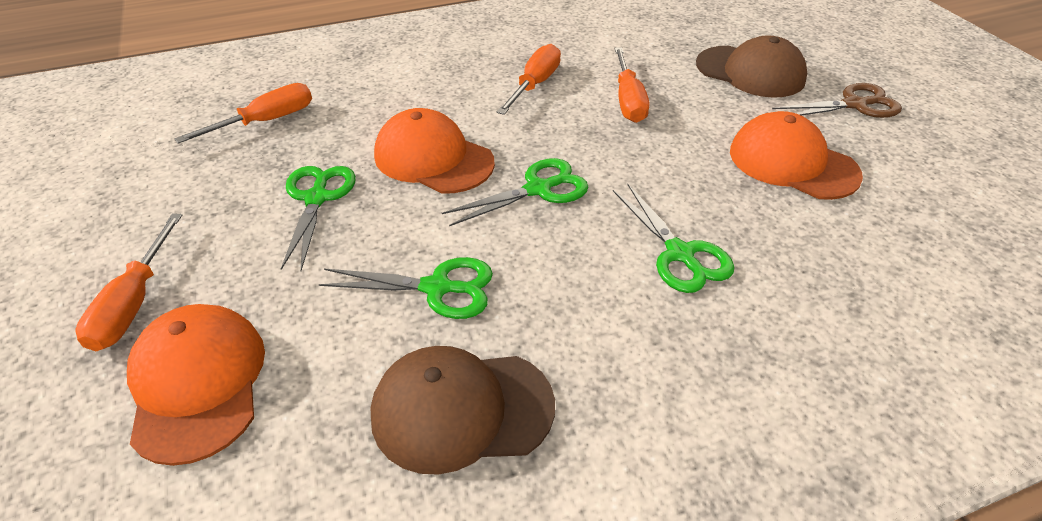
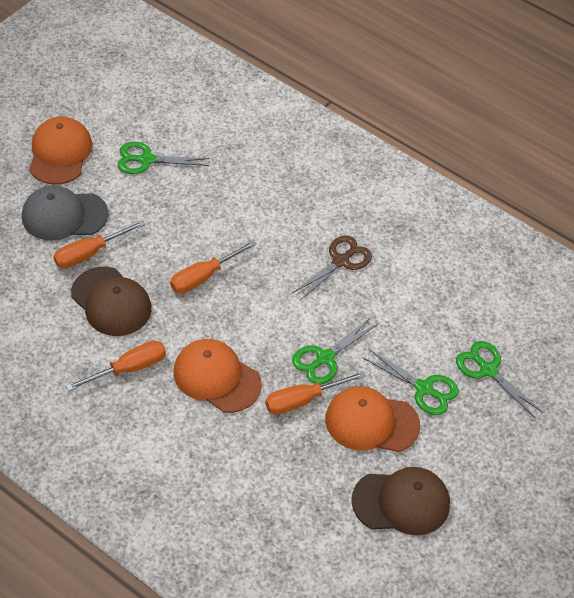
grey cap: none = 0 -> [22,185,109,241] = 1

